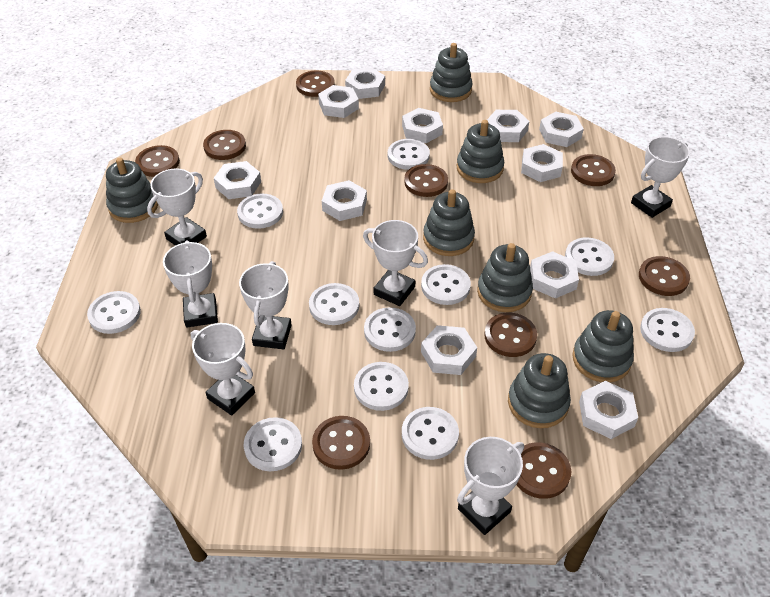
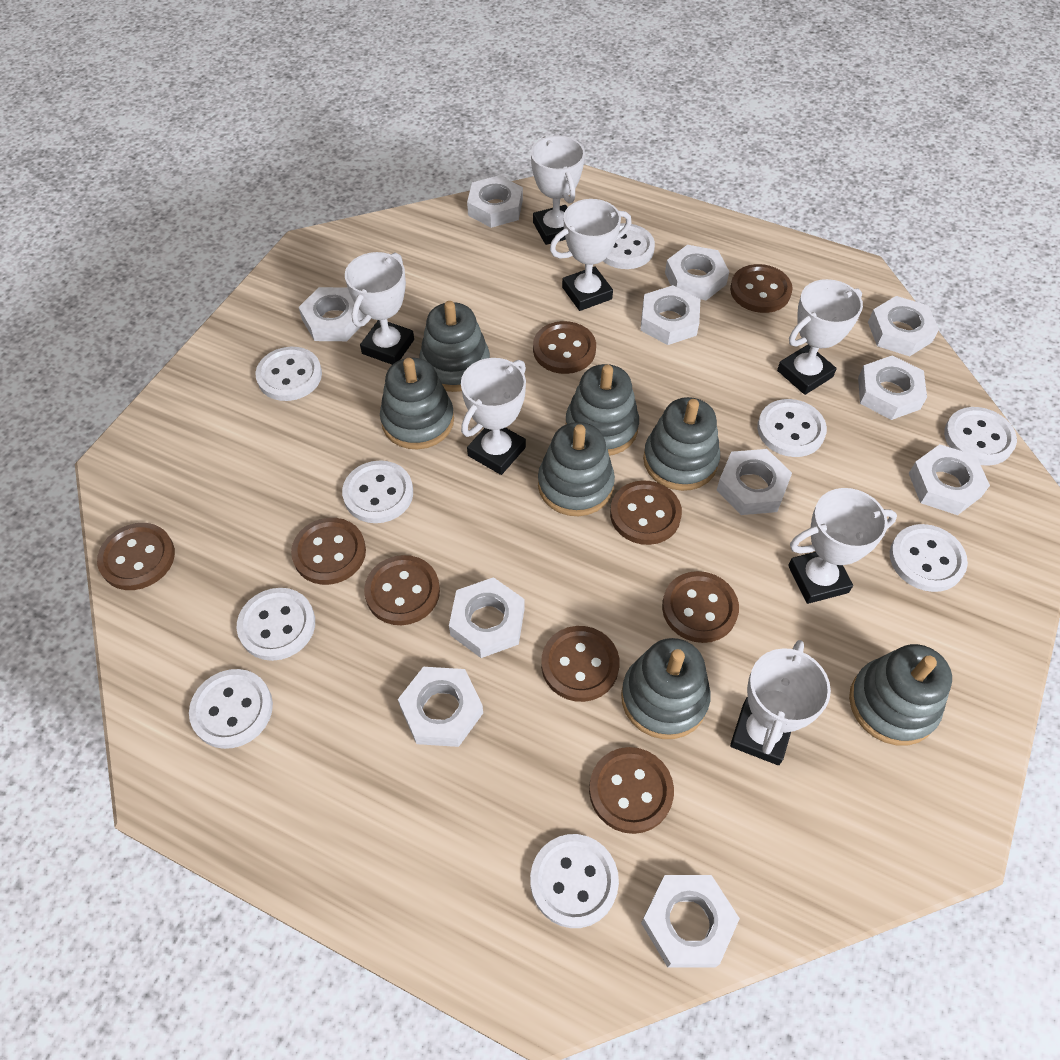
white button: [87,291,141,334] [237,194,283,229] [244,417,302,471] [309,283,359,325] [354,362,409,411] [364,307,416,352] [387,139,430,170] [402,407,459,460] [421,264,471,305] [565,238,614,276] [640,308,695,352] = 11 -> [189,669,273,749] [237,588,315,661] [255,347,322,401] [342,460,413,523] [530,834,619,928] [603,223,655,269] [757,399,827,457] [890,524,968,592] [944,407,1017,466] = 9

